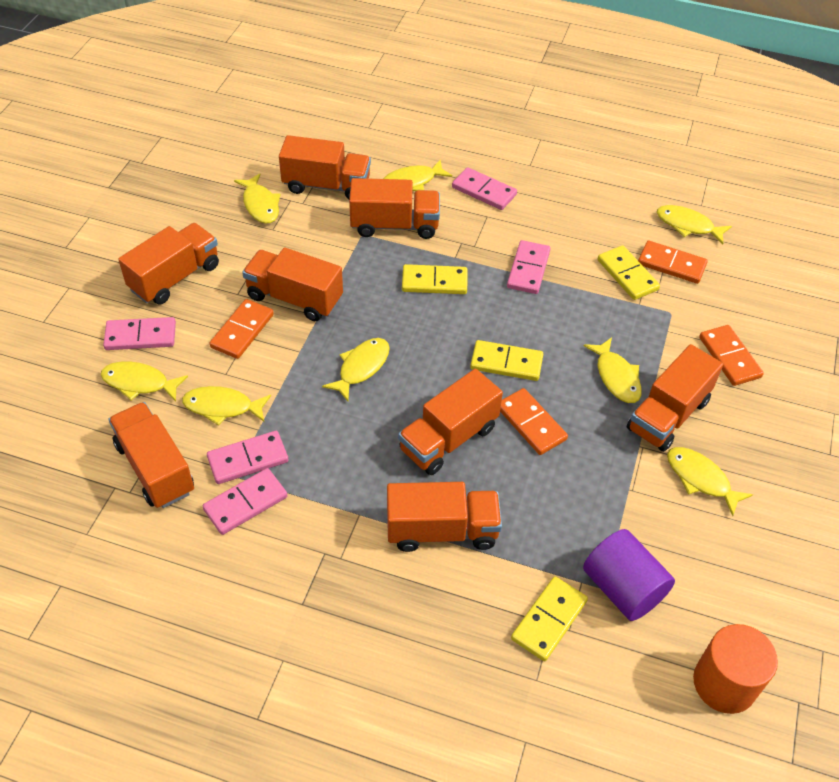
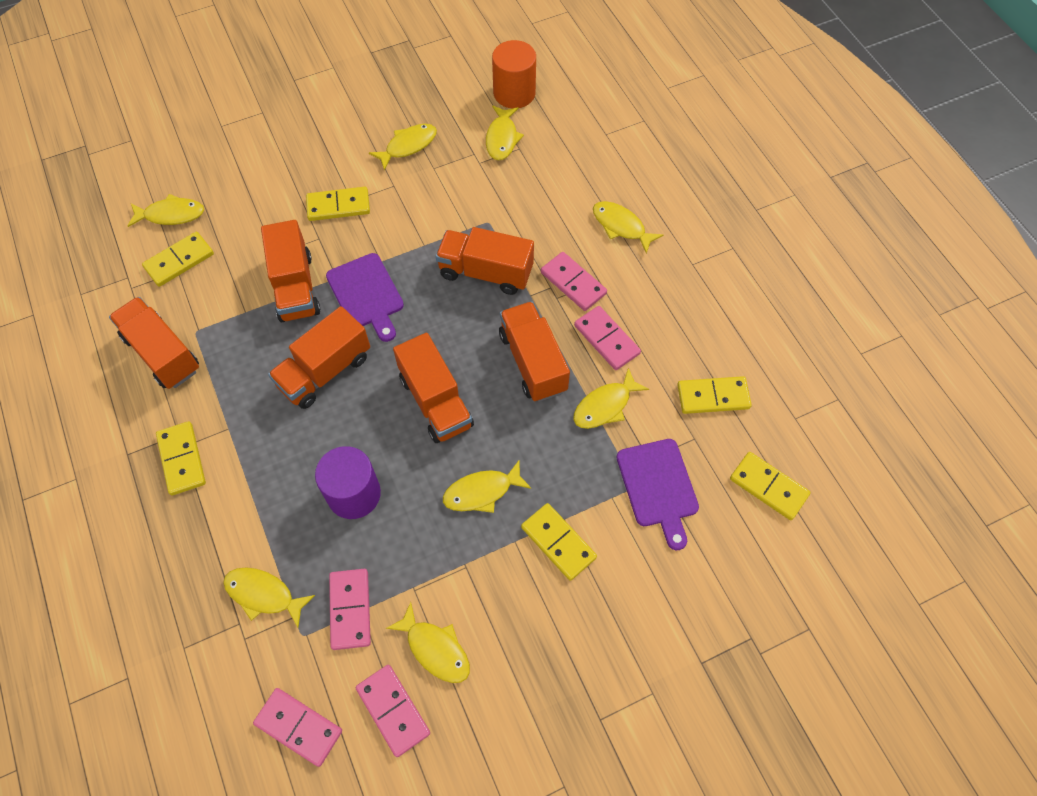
orange domino: [210,299,274,359] [500,388,568,455] [638,241,708,284] [699,325,764,386] = 4 -> none = 0
orange truck: [108,402,194,508] [118,223,219,305] [242,248,343,321] [279,135,371,199] [349,178,440,239] [387,482,502,552] [398,369,503,475] [627,344,723,452] = 8 -> [109,297,199,389] [261,220,320,322] [268,306,370,409] [393,333,474,443] [436,227,534,295] [499,301,570,402] = 6
purple cutting board: none = 0 -> [326,253,404,342] [617,439,699,550] = 2
yellow domino: [402,264,467,294] [470,340,543,381] [511,577,588,661] [598,245,660,300] = 4 -> [142,232,214,287] [156,421,206,495] [306,187,370,221] [521,503,597,581] [677,376,752,414] [730,452,810,520] = 6

